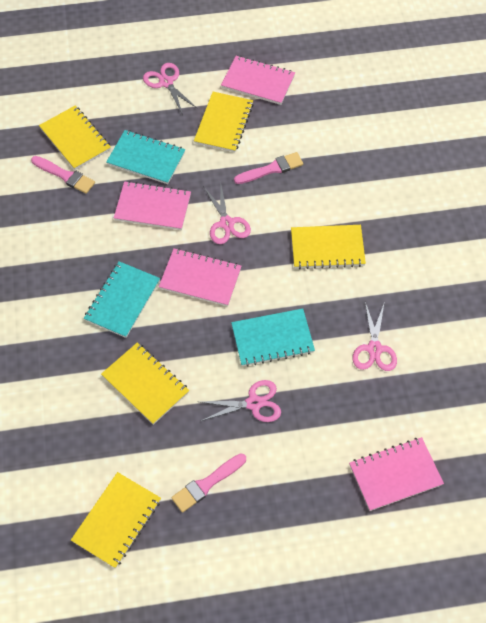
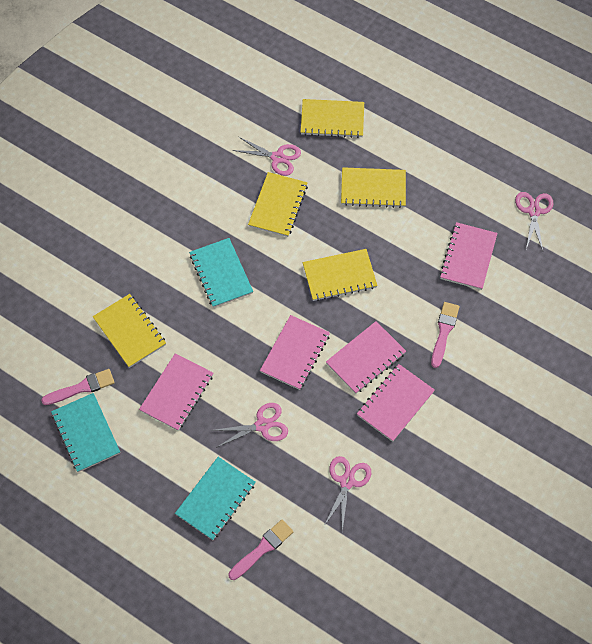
pink notebook: [114,181,191,230] [159,248,242,307] [221,56,295,105] [349,437,444,511] = 4 -> [139,353,213,431] [260,315,330,390] [326,321,406,394] [357,364,435,442] [440,222,498,290] = 5

